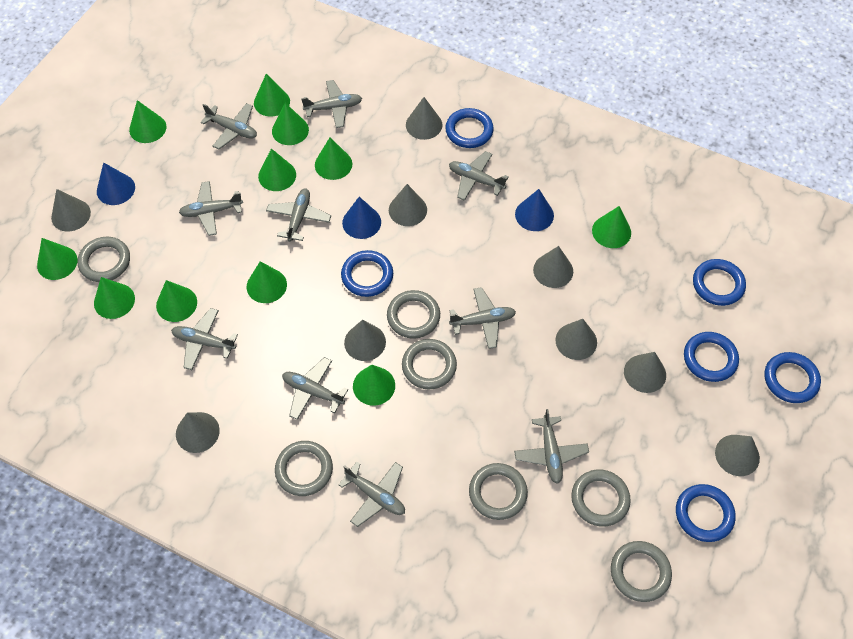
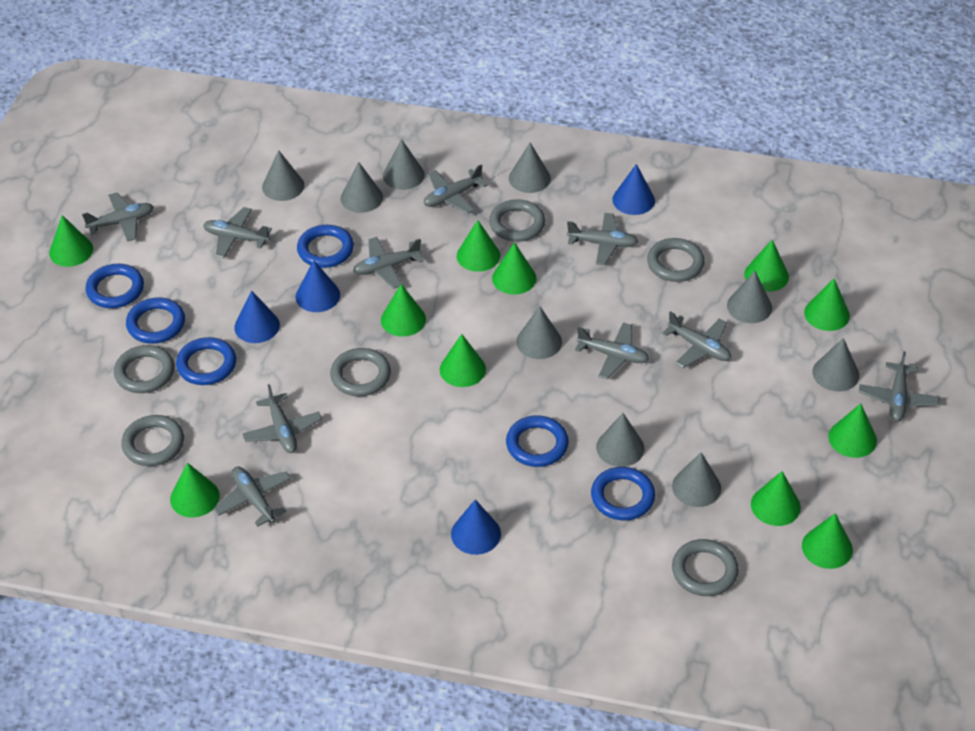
blue cone: [97,162,135,205] [342,197,381,239] [515,189,554,231] = 3 -> [234,290,280,343] [296,260,340,312] [451,499,501,555] [612,164,655,215] = 4
grey ring: [78,237,130,282] [275,441,333,496] [387,290,440,339] [402,339,457,389] [469,463,528,520] [571,470,631,527] [611,541,672,602] = 7 -> [114,345,175,393] [121,415,184,466] [330,348,391,396] [489,199,545,242] [647,238,705,282] [672,539,739,596] = 6

